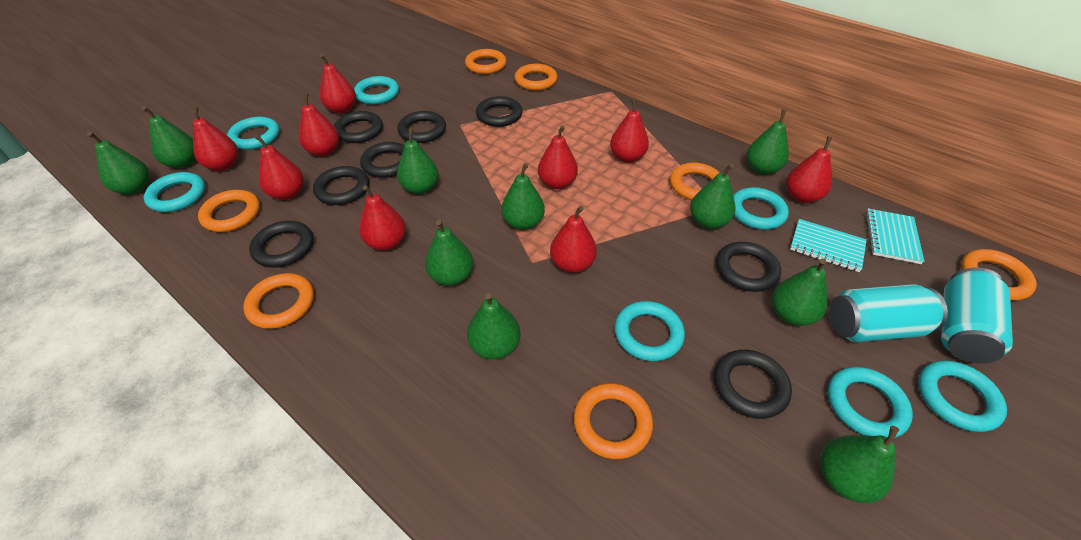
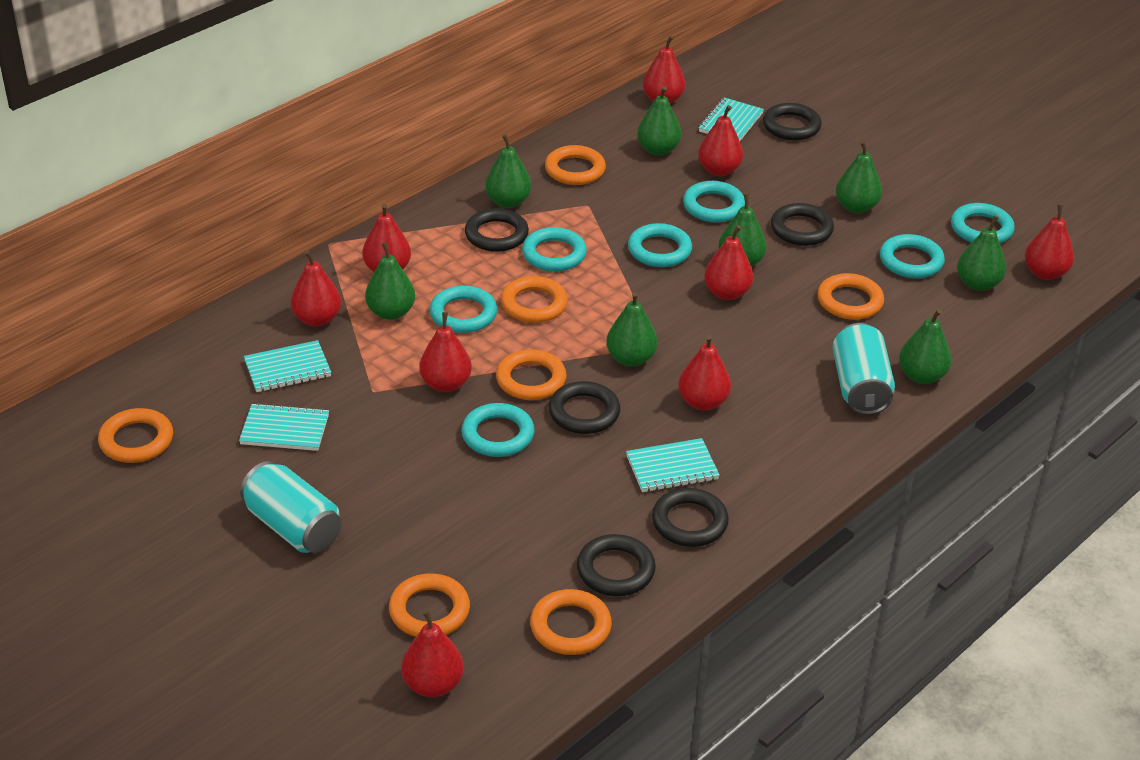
black ring: [249,221,313,268] [313,166,369,205] [334,111,383,143] [360,142,404,178] [398,111,446,143] [476,96,522,127] [714,349,792,419] [716,242,781,292] = 8 -> [465,208,529,252] [549,381,620,434] [577,534,656,596] [652,488,729,547] [763,103,822,140] [771,203,834,246] = 6
green pear: [87,132,150,195] [142,106,195,168] [397,128,439,194] [425,220,473,286] [467,293,521,359] [501,163,545,230] [690,164,735,229] [747,110,789,175] [772,258,828,326] [820,426,899,503] = 10 -> [365,242,415,320] [485,134,531,208] [606,292,658,367] [637,86,681,156] [718,193,767,267] [836,141,882,213] [899,309,952,384] [957,215,1006,291] = 8
turquoise notebook: [790,219,867,272] [865,208,924,264] = 2 -> [239,403,329,451] [244,340,331,392] [626,438,720,492] [699,98,764,141] = 4

